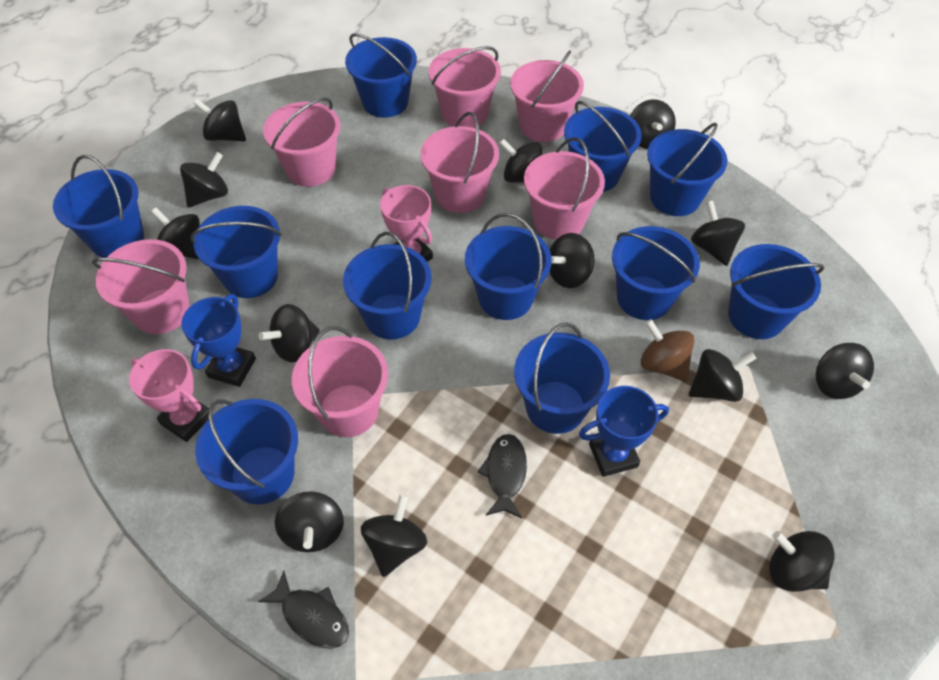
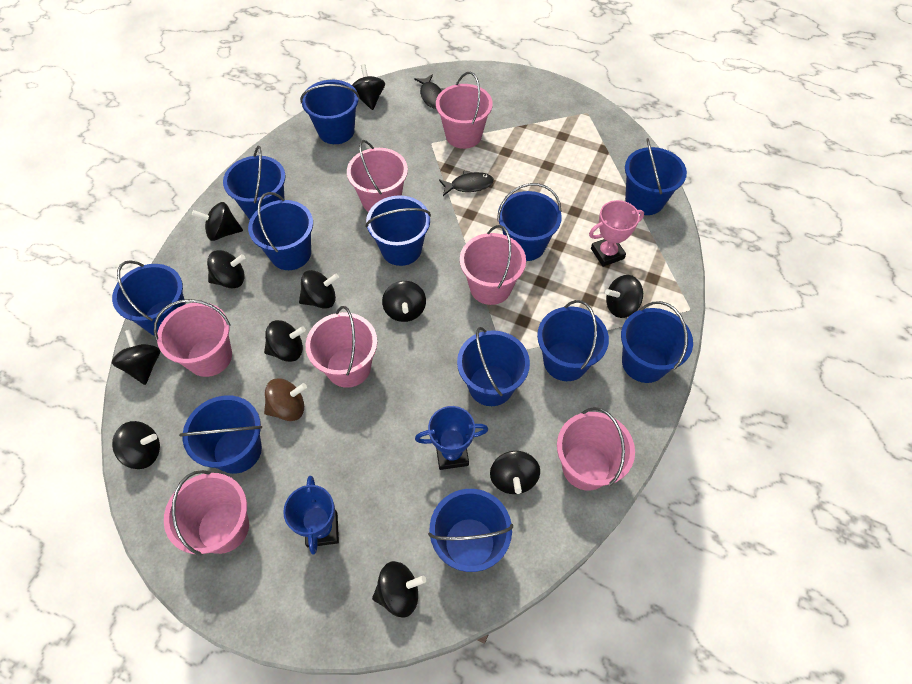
black spinning top: [151,207,200,260] [180,152,228,208] [193,99,246,141] [259,304,320,362] [275,491,344,552] [361,494,427,577] [499,139,543,183] [550,233,595,288] [630,99,676,149] [689,349,757,402] [691,200,745,266] [769,531,835,592] [816,343,874,399] = 13 -> [112,329,160,385] [112,421,160,469] [192,202,243,241] [207,250,245,289] [264,320,306,362] [299,270,339,309] [352,64,385,110] [372,561,426,618] [382,281,426,322] [490,451,540,494] [605,275,643,318] = 11
blue bucket: [53,155,144,258] [191,206,282,298] [195,399,298,504] [343,232,432,340] [345,33,417,118] [465,213,552,320] [514,322,610,434] [564,101,642,192] [612,226,700,320] [647,122,727,216] [728,244,824,339] = 11 -> [112,260,186,336] [179,395,262,474] [223,146,286,219] [248,192,313,270] [300,80,360,144] [366,195,431,266] [428,489,513,572] [457,327,530,406] [497,183,562,261] [537,300,609,381] [621,301,693,383] [625,138,687,215] = 12
pink trophy: [129,349,209,442] [380,185,433,262] = 2 -> [589,200,644,267] = 1

